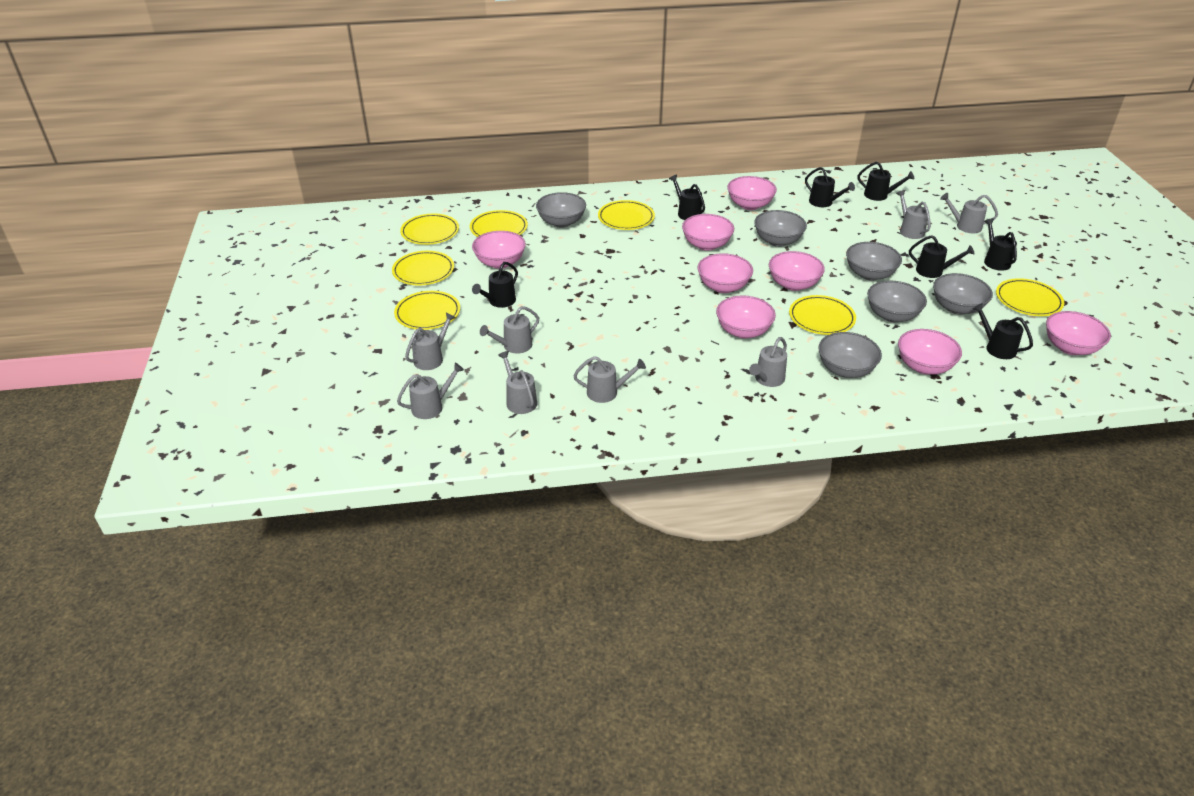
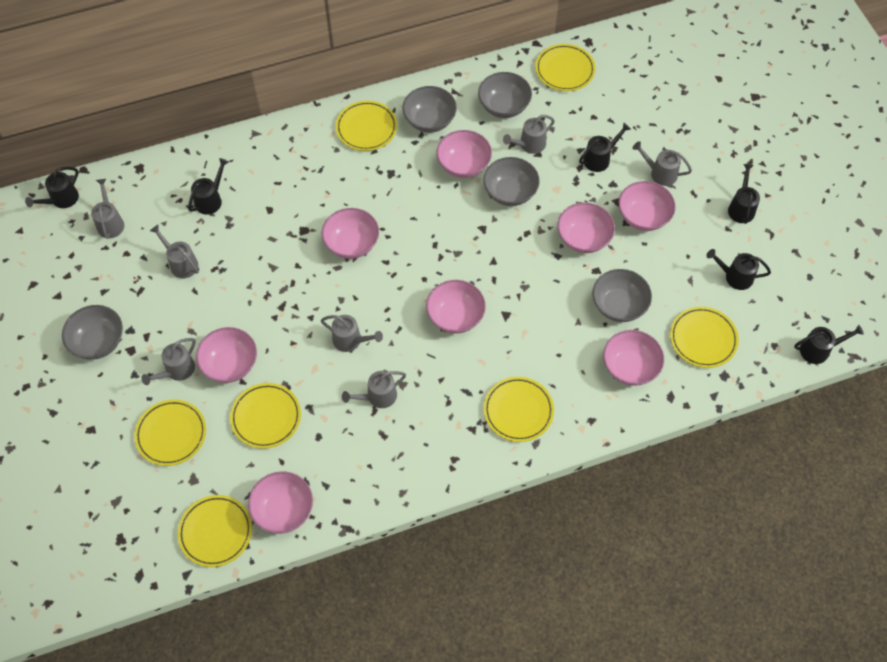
black watering can: [472,262,518,308] [669,175,705,220] [805,167,855,207] [858,162,914,201] [909,235,975,278] [973,303,1033,359] [984,218,1017,271] = 7 -> [25,167,79,208] [188,158,229,215] [579,123,631,172] [707,249,771,290] [728,164,760,224] [794,325,864,364] = 6
grey bowl: [536,192,586,228] [754,210,807,247] [818,332,882,378] [846,242,902,281] [867,281,927,322] [933,273,993,315] = 6 -> [62,305,123,360] [403,86,457,133] [478,72,532,118] [483,157,540,206] [593,269,652,322] = 5
grey watering can: [397,363,464,419] [405,312,456,370] [480,306,539,354] [498,351,537,414] [573,356,646,403] [749,337,787,387] [896,190,931,239] [940,193,998,233] = 8 -> [91,179,124,239] [141,338,196,385] [150,225,198,278] [321,315,383,352] [342,371,406,408] [503,115,555,154] [633,141,692,186] = 7

